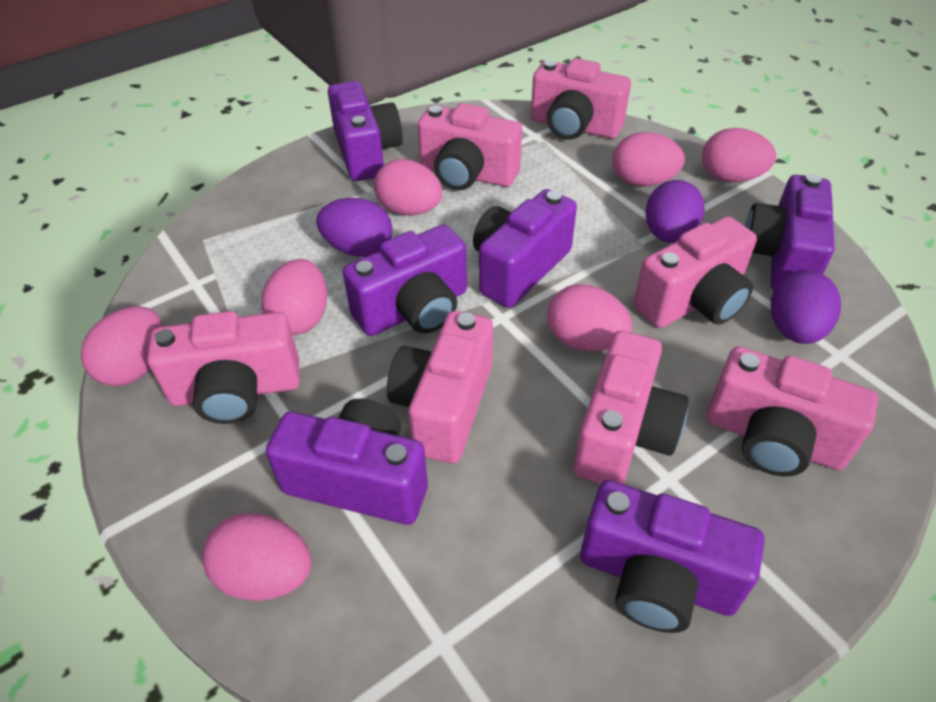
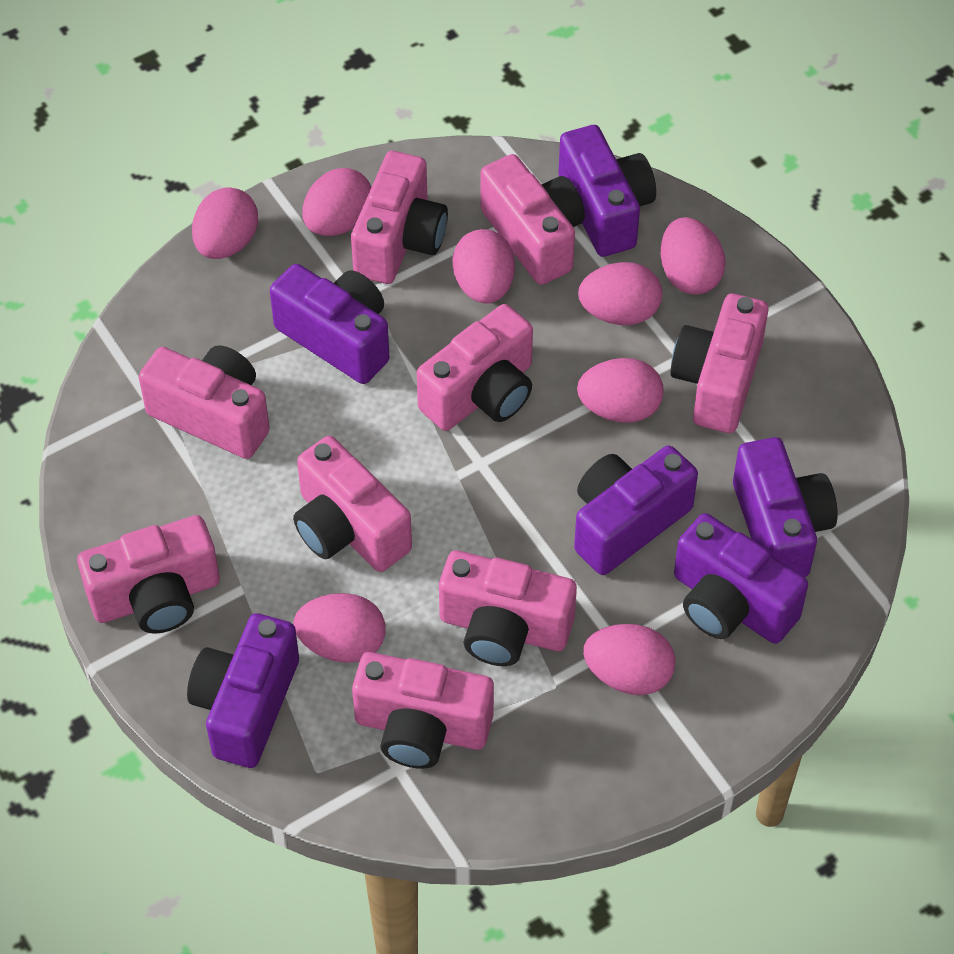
pink camera: [147,311,300,424] [387,311,493,463] [418,103,522,190] [531,58,631,140] [574,331,689,484] [633,216,757,328] [706,346,879,476] = 7 -> [77,515,220,634] [139,345,270,459] [293,436,412,572] [351,151,448,284] [352,652,494,769] [417,304,533,431] [439,550,577,666] [480,154,585,285] [670,293,768,433] = 9
pink egg: [81,306,163,386] [202,513,311,601] [261,259,327,335] [374,159,442,216] [547,284,633,351] [612,132,685,186] [702,128,776,182] = 7 -> [192,187,258,259] [293,593,386,663] [302,168,371,236] [452,229,515,304] [577,358,663,423] [578,262,662,325] [583,624,676,695] [661,217,726,295] = 8
purple egg: [316,198,393,257] [645,180,704,243] [771,270,841,344] = 3 -> none = 0

